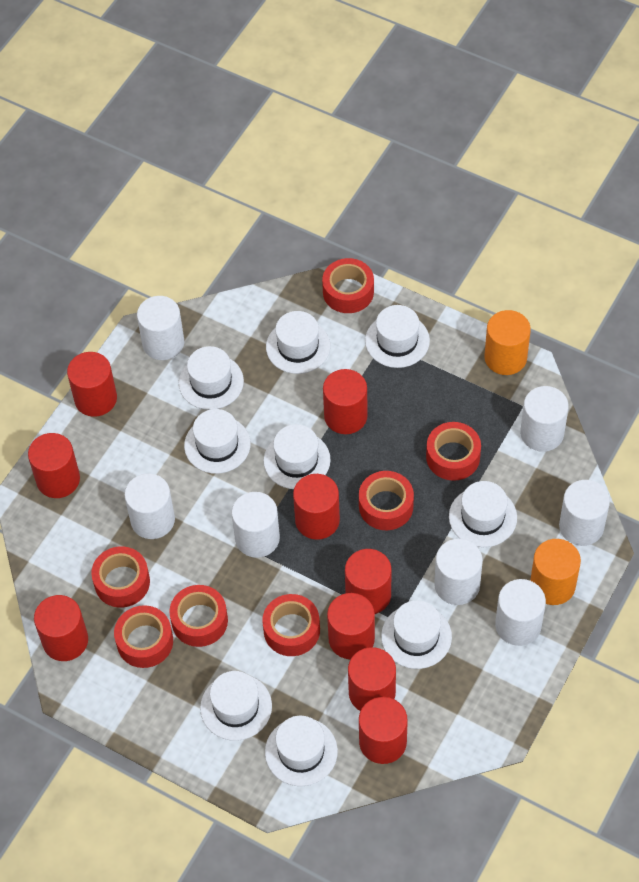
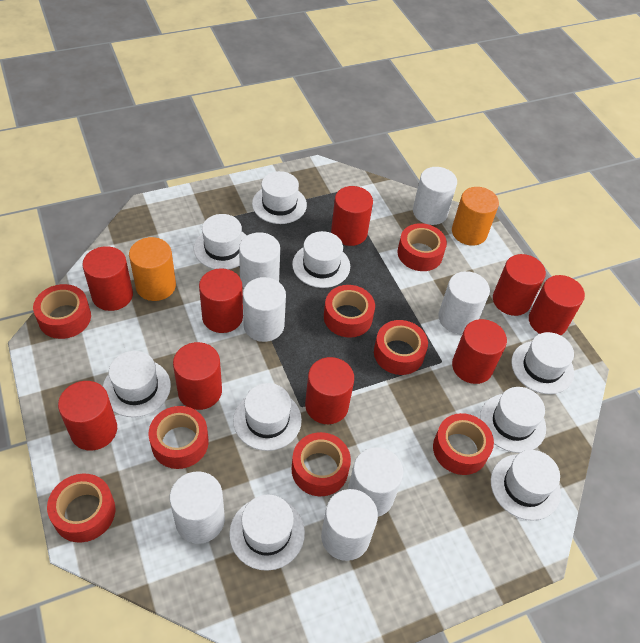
red tape: [91,546,150,608] [114,605,173,668] [169,585,228,647] [262,594,320,656] [322,258,374,313] [359,471,414,530] [426,422,481,481] = 7 -> [33,284,91,339] [47,474,115,543] [149,406,209,469] [292,432,351,496] [324,285,375,338] [374,320,428,375] [397,223,447,271] [433,413,494,475] = 8

